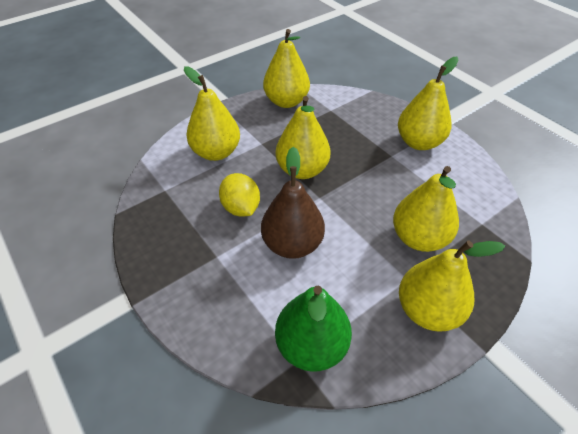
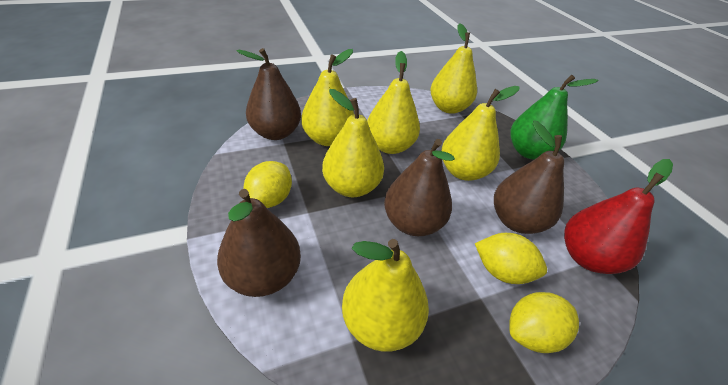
brown pear: [261,147,325,259] = 1 -> [217,189,301,297] [237,48,301,140] [384,139,455,236] [494,120,564,234] = 4
red pear: none = 0 -> [564,159,673,274] = 1
yellow lemon: [219,173,260,217] = 1 -> [244,161,292,208] [475,233,547,284] [509,292,579,353] = 3

